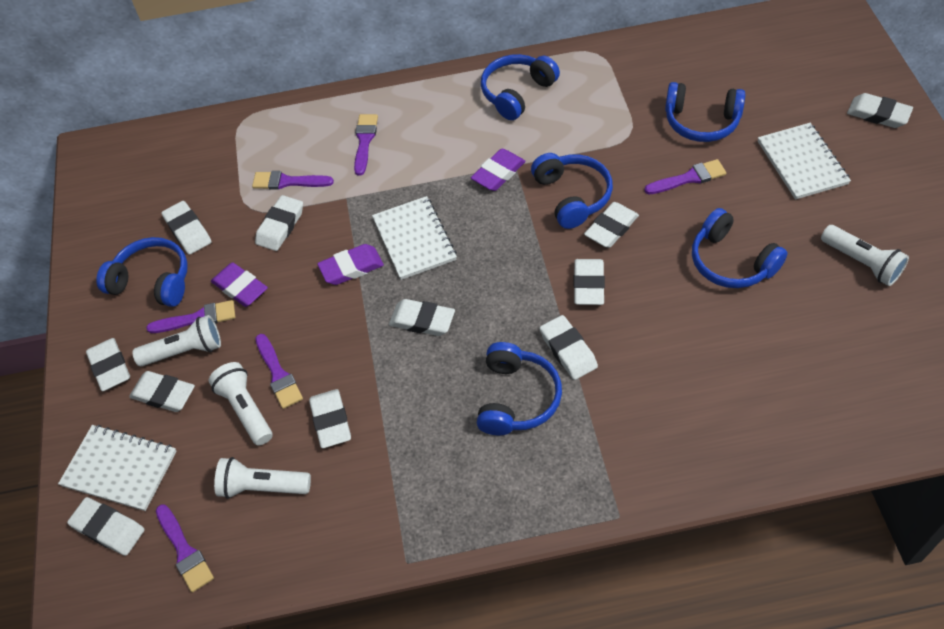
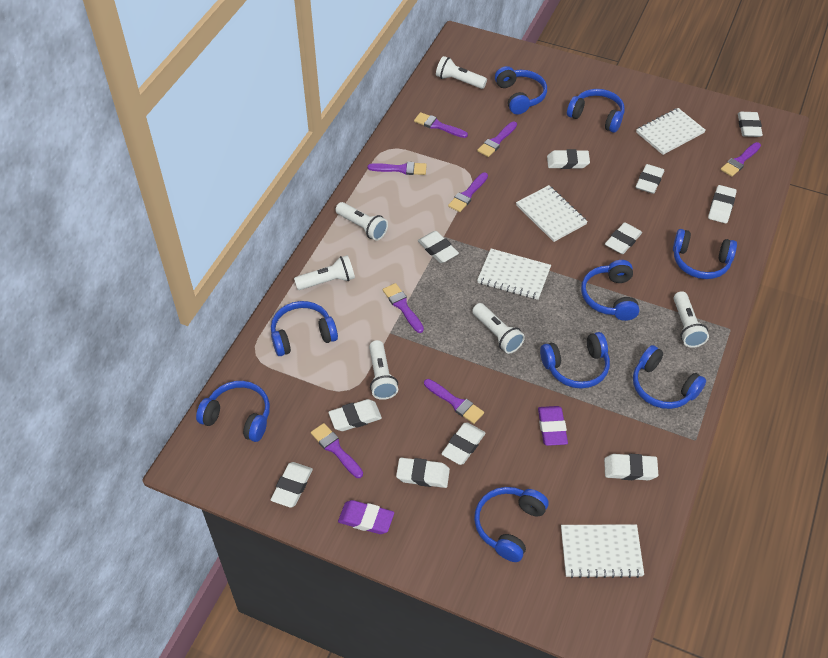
blue headphones: [96,237,188,307] [477,342,562,435] [481,54,560,120] [531,153,613,229] [665,82,745,142] [692,208,788,288] = 6 -> [196,381,270,442] [271,301,338,356] [474,487,549,562] [495,66,547,115] [540,332,610,388] [567,89,625,133] [581,260,639,321] [633,345,706,409] [673,229,737,279] = 9
purple brush: [146,300,235,333] [156,504,214,592] [252,171,334,190] [255,334,303,409] [354,114,378,176] [644,159,726,194] = 6 -> [311,423,363,478] [368,162,427,175] [383,283,424,333] [414,112,468,138] [424,379,484,424] [448,172,488,212] [477,121,517,157] [721,142,761,177] = 8
purple eraser: [211,262,268,307] [317,244,384,285] [471,149,526,191] = 3 -> [338,500,394,534] [538,406,568,446] = 2
white flashlight: [132,315,221,367] [209,362,273,446] [214,457,311,499] [821,225,909,286] = 4 -> [294,255,355,290] [335,202,388,241] [369,340,398,400] [436,56,487,89] [472,303,525,354] [673,291,709,348] = 6
white notebook: [58,425,177,511] [372,196,457,280] [758,123,851,200] = 3 -> [477,249,551,300] [516,185,588,242] [561,524,644,578] [636,108,706,155] = 4

